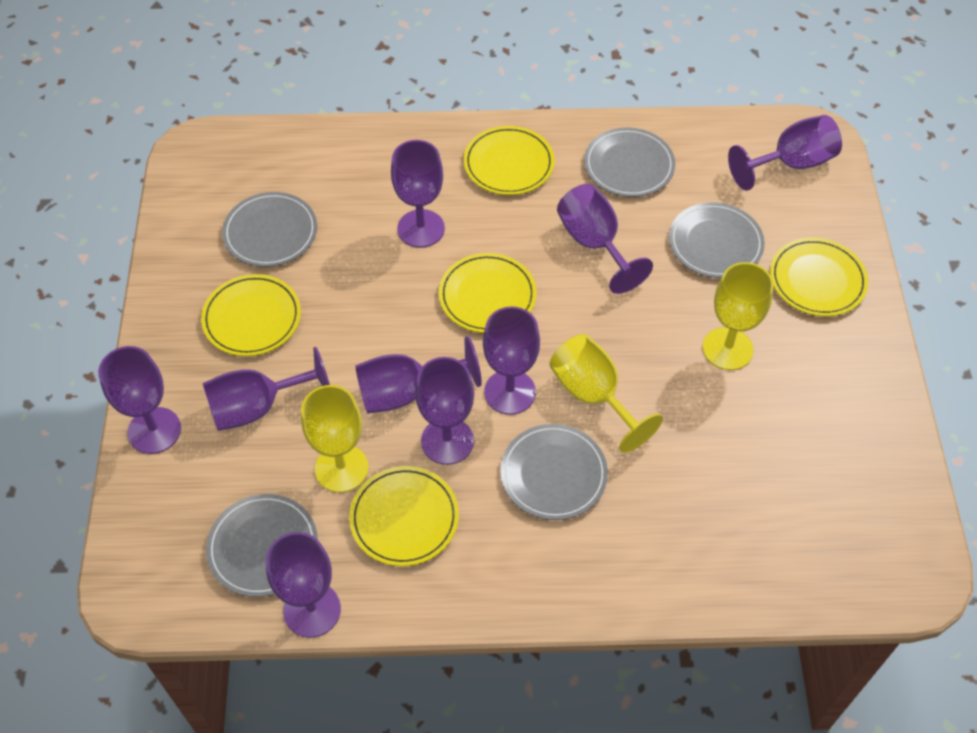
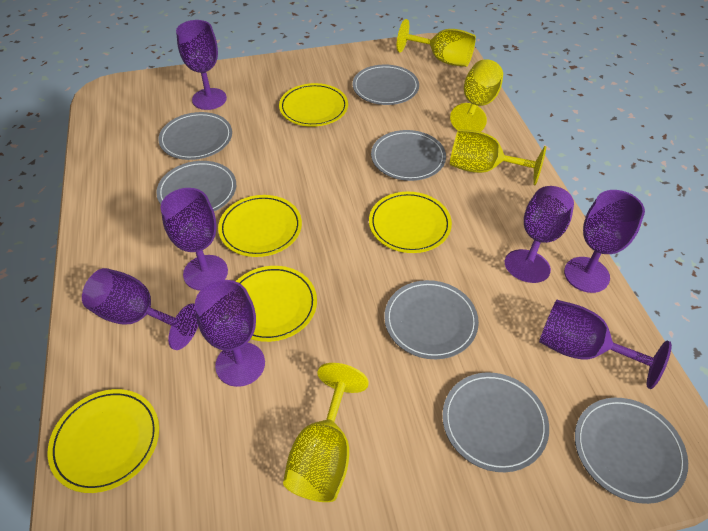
grey plate: [206,494,318,597] [222,192,317,267] [500,424,608,520] [584,127,675,197] [669,202,765,278] = 5 -> [156,161,236,211] [159,112,232,160] [352,64,419,105] [371,130,446,181] [384,280,479,359] [442,372,549,472] [575,398,688,504] = 7
purple goblet: [98,346,181,454] [202,347,330,431] [266,532,341,638] [355,336,482,413] [391,140,445,248] [415,357,474,465] [483,306,540,415] [557,184,653,294] [728,115,842,191] = 9 -> [82,268,198,350] [161,188,228,291] [176,20,227,110] [195,280,265,387] [505,186,574,283] [539,299,672,389] [564,190,645,293] = 7
yellow goblet: [301,385,369,493] [549,334,663,453] [703,262,774,370] = 3 -> [283,363,369,502] [397,19,476,67] [450,59,503,132] [450,129,546,186] = 4

